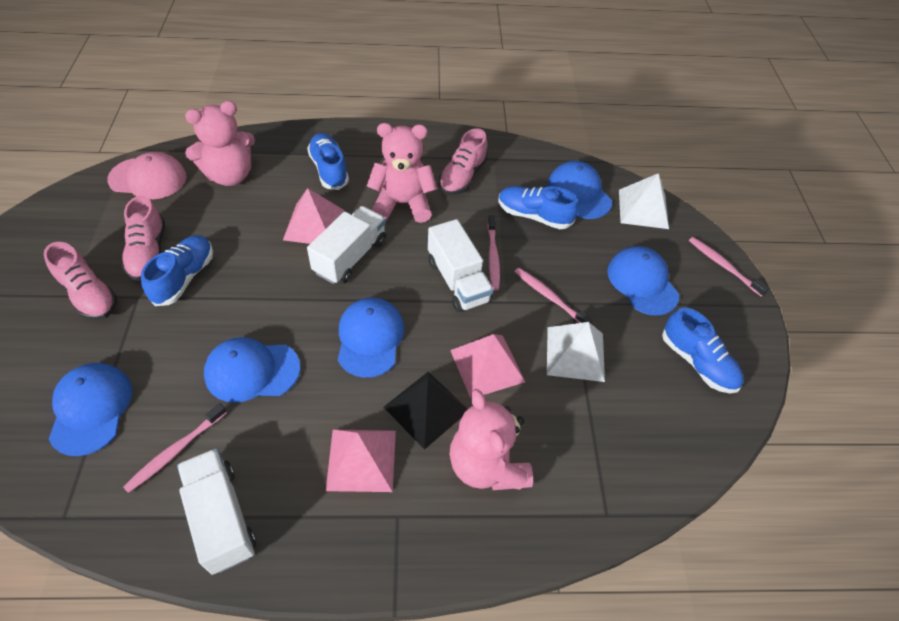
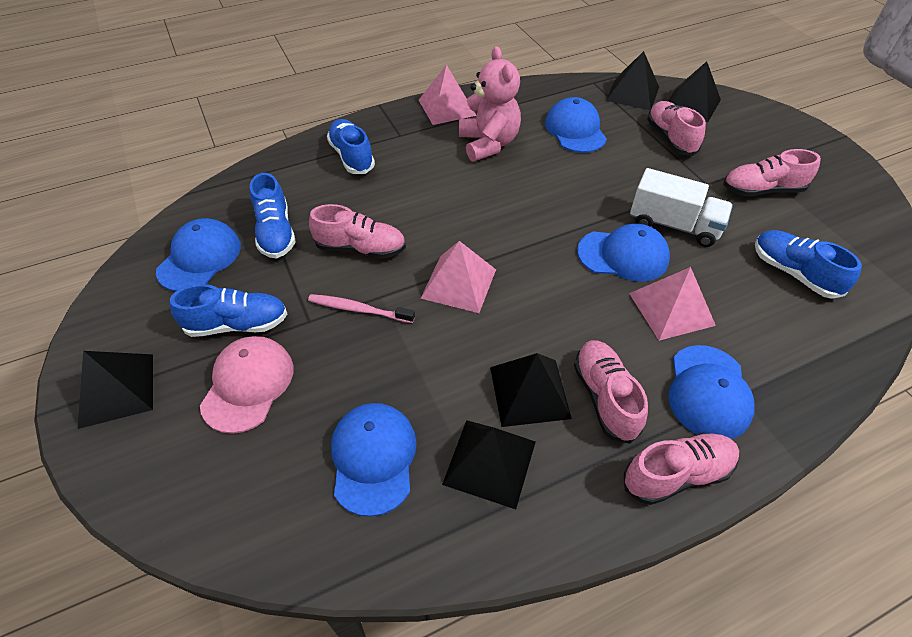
black pyramid: [384,372,468,450] = 1 -> [78,351,153,429] [442,420,536,509] [490,353,572,427] [606,51,659,110] [668,61,721,122] = 5
pink shoe: [44,242,117,320] [121,196,165,281] [439,128,488,195] = 3 -> [309,204,406,259] [574,340,648,444] [624,433,739,505] [647,101,706,156] [723,149,821,196] = 5
pink teddy bear: [185,101,255,186] [367,123,437,223] [450,389,533,490] = 3 -> [459,46,521,162] = 1
pink toothbrush: [123,403,227,493] [488,215,500,290] [514,268,593,323] [689,237,769,296] = 4 -> [308,294,415,323] = 1
white pyramid: [547,322,605,382] [619,173,669,229] = 2 -> none = 0
white truck: [177,448,256,575] [307,206,386,284] [428,219,493,312] = 3 -> [630,168,733,247] = 1

